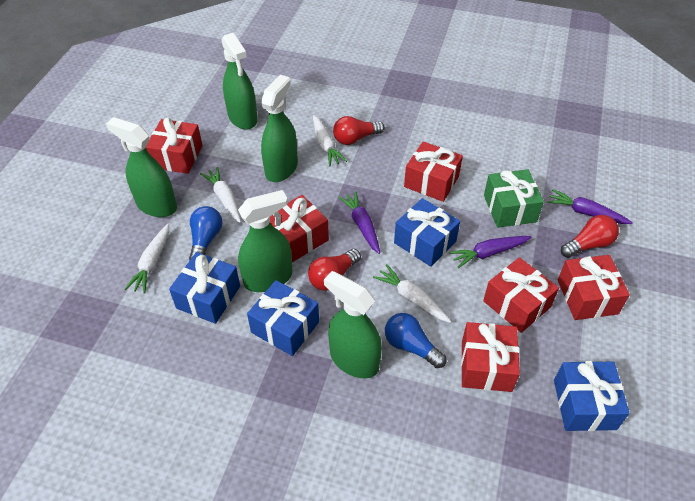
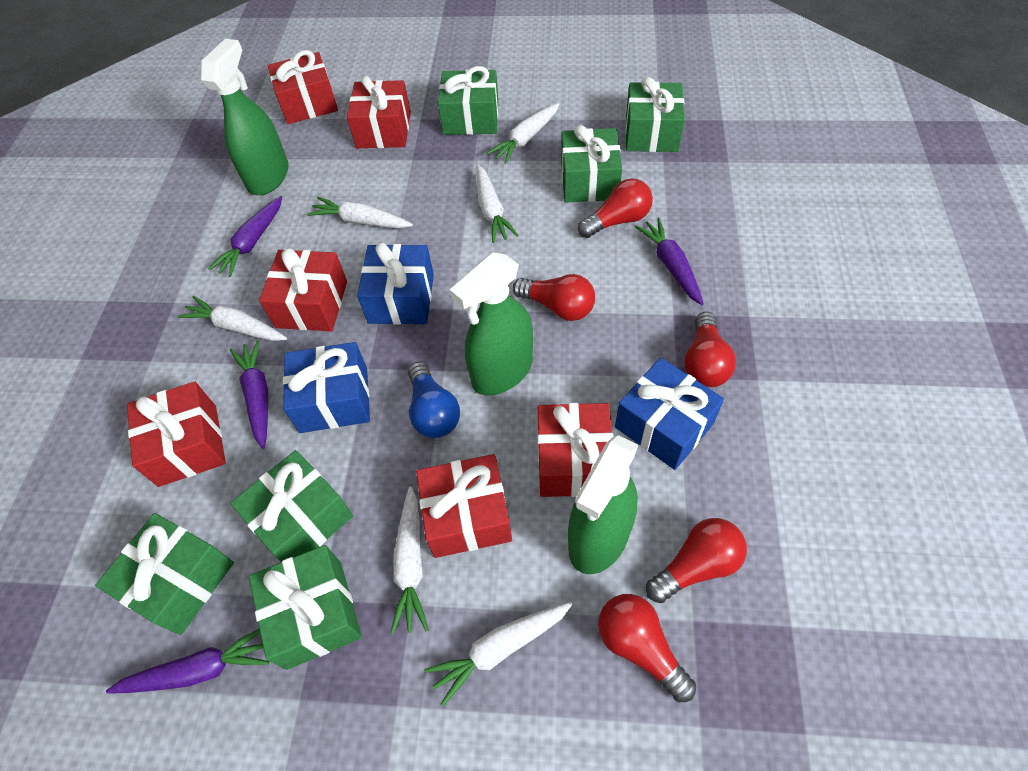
blue gift: [169,252,240,324] [247,280,319,356] [394,198,460,267] [554,361,629,431] = 4 -> [283,342,370,433] [357,242,434,325] [615,358,724,470] = 3
blue light bulb: [189,206,223,260] [385,313,446,368] = 2 -> [408,362,460,438] = 1
green gift: [484,169,544,228] = 1 -> [95,513,234,635] [230,450,353,562] [249,545,362,670] [438,66,499,135] [561,125,622,203] [625,77,685,152] = 6
green spray bottle: [106,117,177,217] [221,33,258,129] [238,190,292,292] [261,75,298,182] [324,271,382,379] = 5 -> [201,39,289,195] [450,252,533,395] [568,435,638,574] = 3
purple carrot: [338,191,380,254] [449,236,531,268] [548,189,633,224] = 3 -> [106,629,269,693] [208,196,282,277] [230,340,268,449] [635,218,704,305] = 4
red light bulb: [308,249,361,291] [333,116,385,145] [561,215,619,258] = 3 -> [512,274,595,321] [578,178,653,238] [598,594,696,702] [646,518,747,603] [684,312,736,387] = 5
white carrot: [124,223,169,293] [200,167,241,223] [313,115,347,166] [373,264,451,323] = 4 -> [178,296,287,341] [307,197,413,228] [390,486,429,635] [424,602,573,706] [476,165,519,243] [487,103,559,164] = 6

